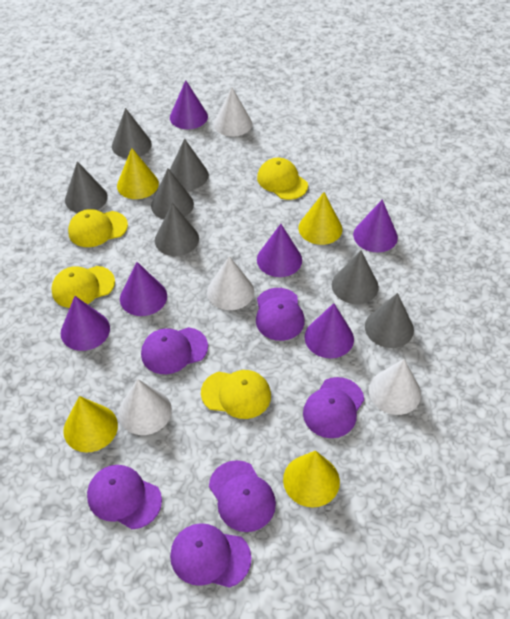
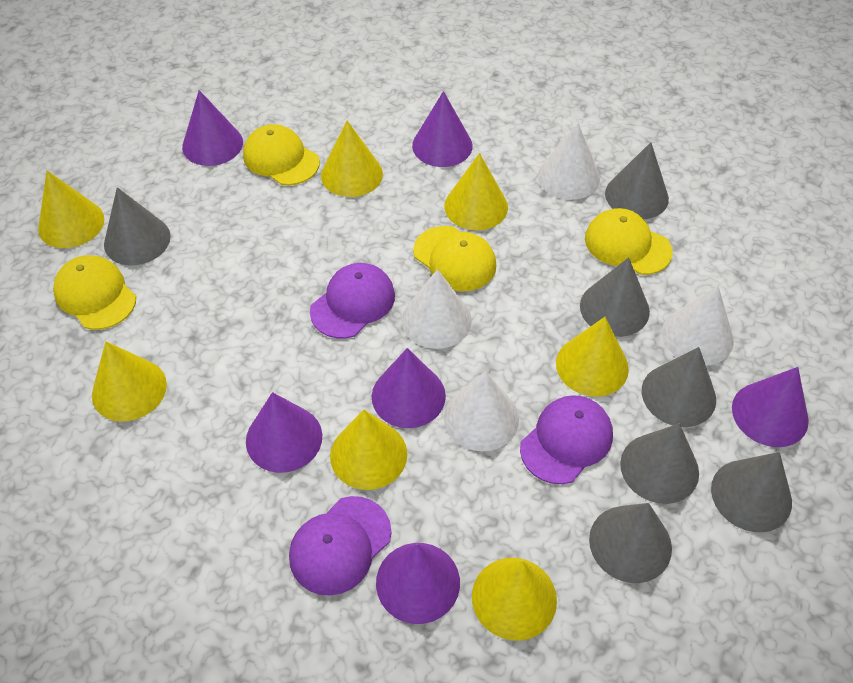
purple cap: [87,465,162,529] [141,327,208,374] [170,523,251,588] [209,460,276,532] [256,288,305,341] [303,377,364,438] = 6 -> [289,496,392,596] [310,263,395,339] [520,395,613,484] = 3
yellow cone: [63,396,118,452] [117,148,159,199] [283,450,340,507] [298,192,342,245] = 4 -> [38,171,104,248] [92,341,167,422] [321,121,383,197] [330,410,407,490] [444,153,508,230] [472,558,557,641] [556,317,629,397] = 7

